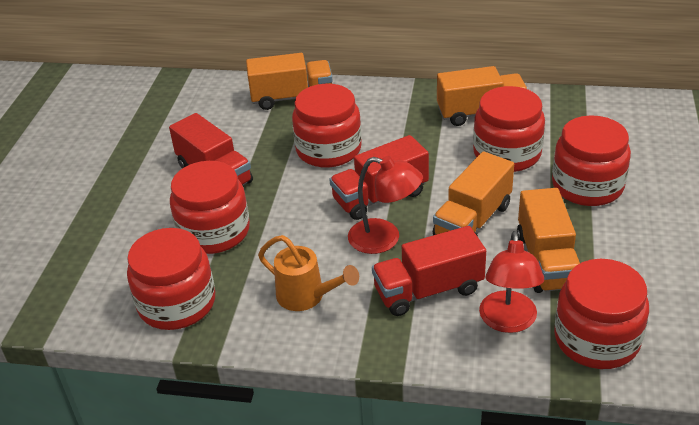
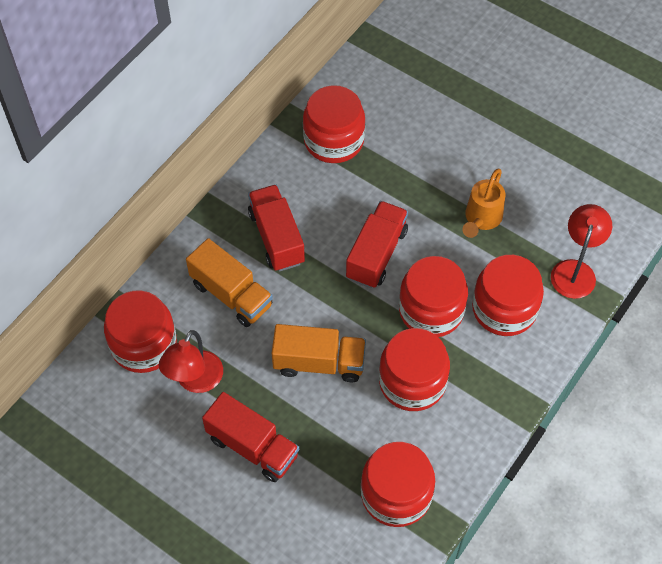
orange truck: [246,53,333,110] [433,151,514,237] [437,66,527,126] [517,188,580,293] = 4 -> [186,238,273,327] [272,324,366,382] = 2

